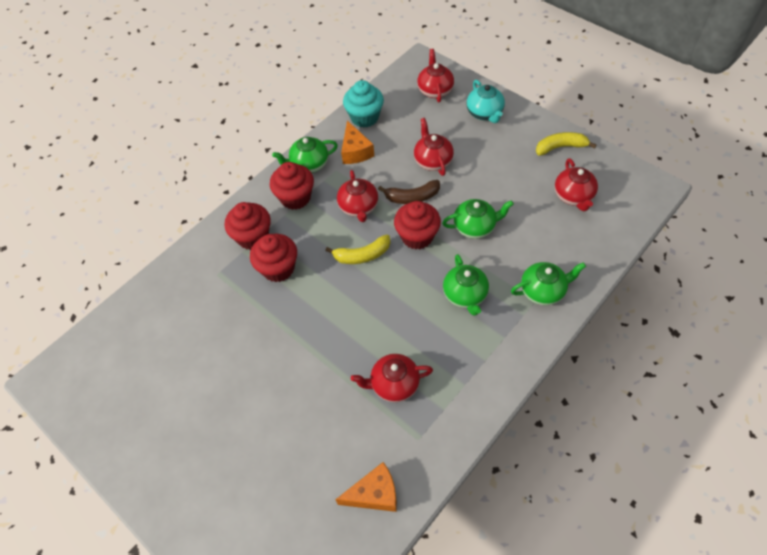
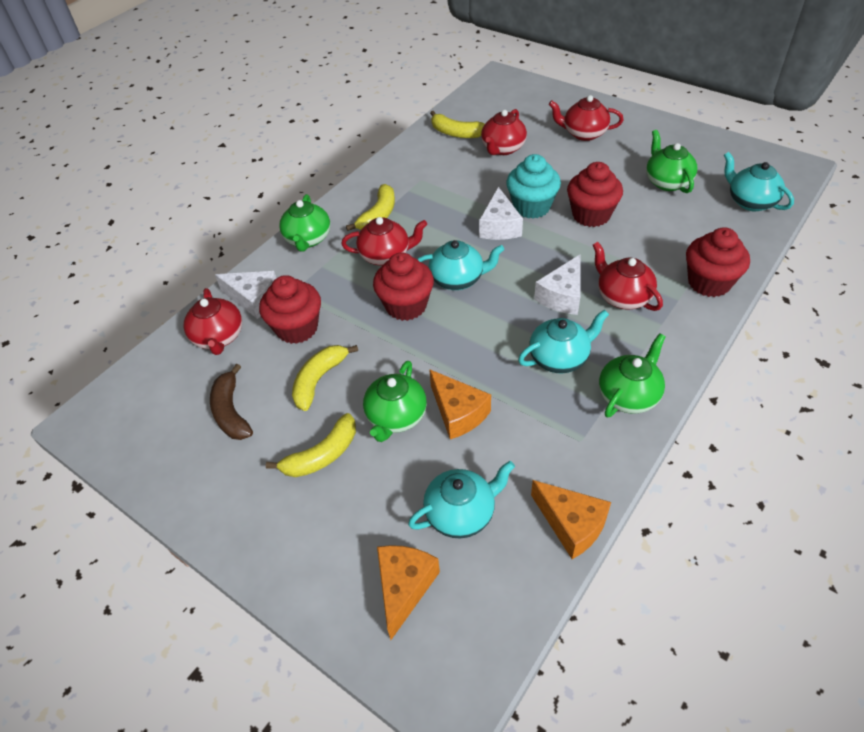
orange cheese: [335,462,397,512] [341,121,374,164] = 2 -> [377,545,440,640] [429,369,491,439] [531,480,611,559] = 3
turquoise teapot: [466,80,505,123] = 1 -> [408,461,515,538] [417,240,504,290] [518,309,609,373] [724,152,794,211] = 4
white cheese: none = 0 -> [215,271,276,319] [479,187,523,240] [534,254,581,315] = 3
yellow banana: [325,235,390,264] [536,132,597,156] = 2 -> [266,413,356,477] [292,345,358,411] [346,184,395,231] [430,111,485,138] = 4

